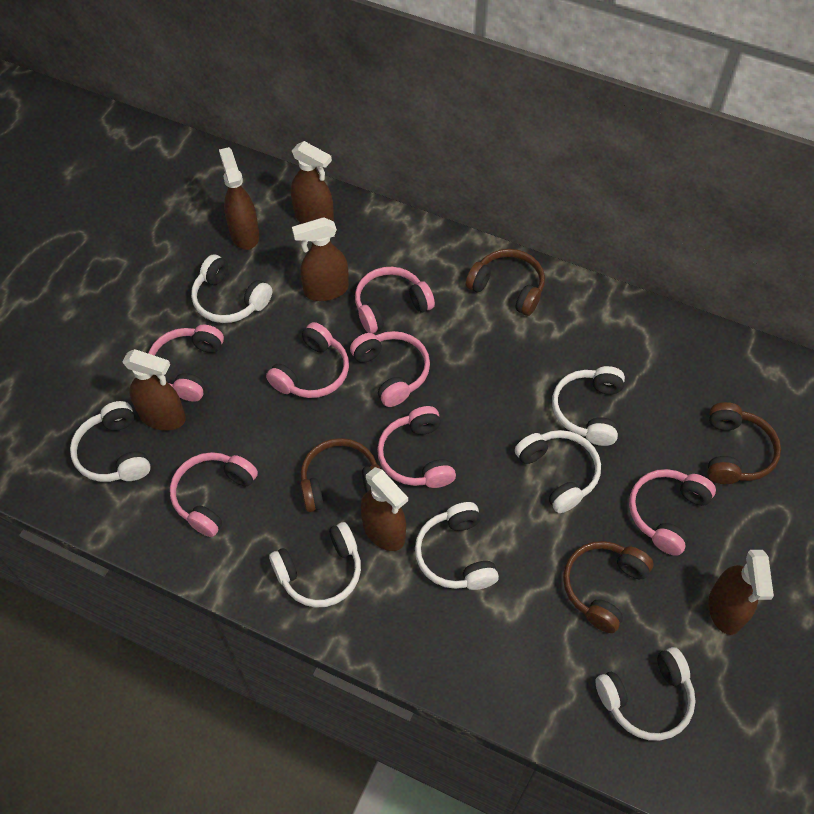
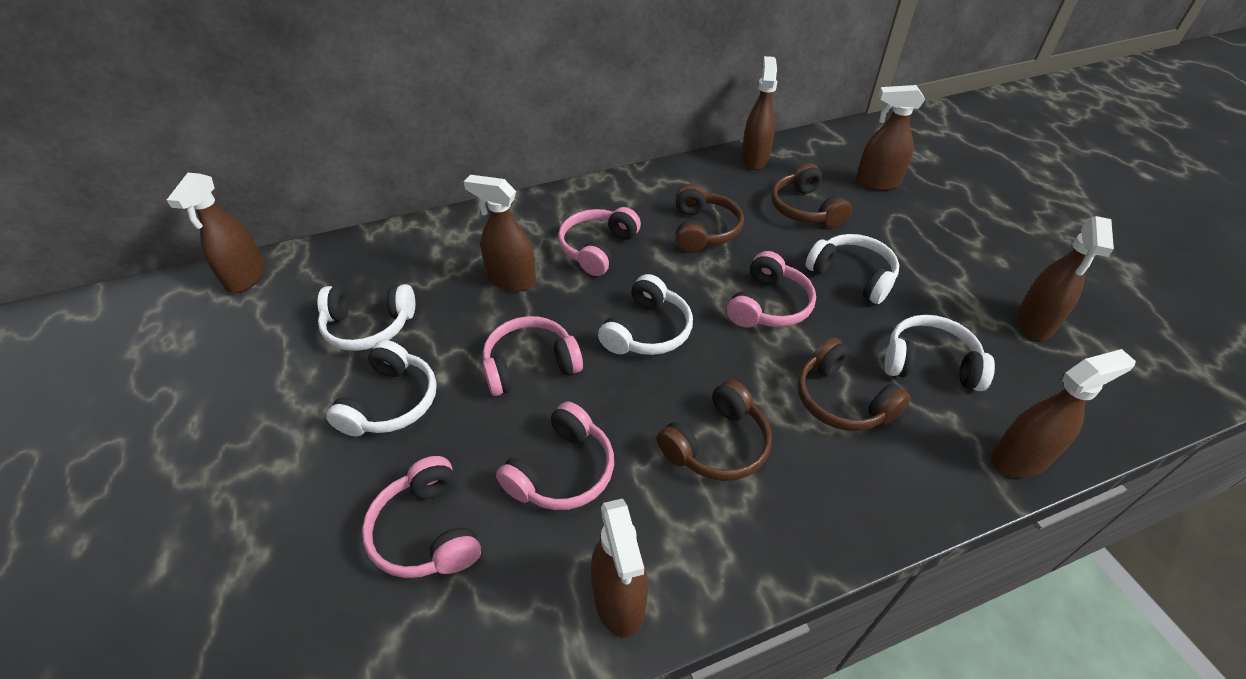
brown spray bottle: [123,349,186,430] [219,147,259,250] [291,141,334,224] [292,217,349,301] [361,467,408,551] [708,550,774,635] = 6 -> [167,173,265,293] [464,175,536,292] [591,498,648,638] [741,56,777,170] [856,85,925,191] [991,349,1136,477] [1017,216,1114,340] = 7
pink headphones: [148,325,224,402] [170,452,258,537] [266,322,349,398] [350,331,430,407] [355,267,435,333] [377,406,456,488] [629,469,716,556] = 7 -> [362,456,481,578] [482,316,583,396] [496,401,614,510] [558,207,641,276] [727,251,816,328] = 5
white headphones: [70,401,151,482] [191,254,272,323] [269,522,361,608] [415,502,499,590] [515,430,601,513] [552,366,625,446] [595,647,696,741] = 7 -> [318,284,415,351] [326,340,437,436] [598,274,693,355] [806,234,899,304] [884,315,995,391] = 5

